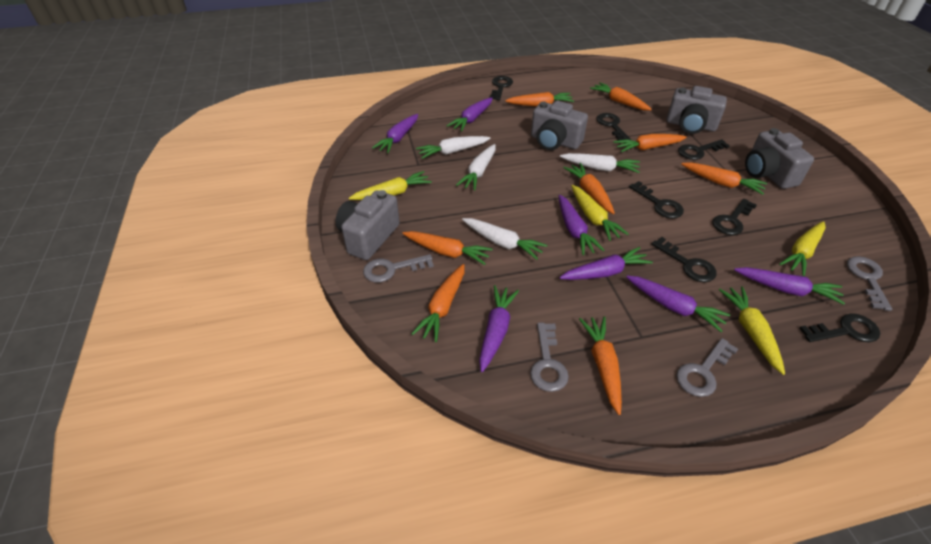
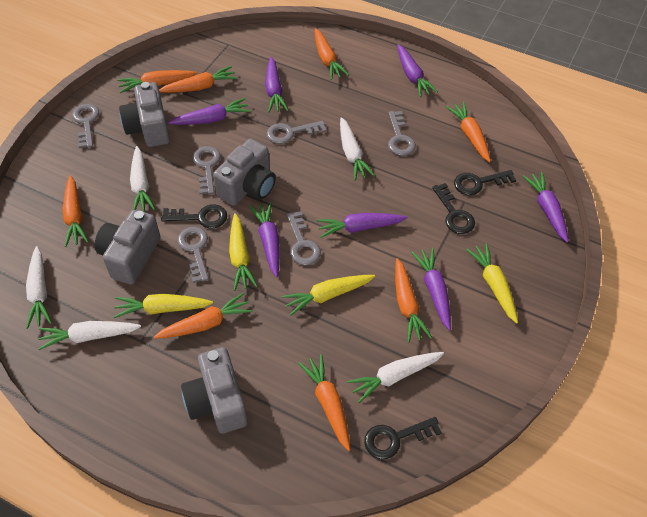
black key: [489,76,513,100] [596,113,631,140] [629,181,684,219] [651,237,717,282] [678,139,730,160] [712,199,757,235] [799,313,880,342] = 7 -> [161,204,227,228] [364,417,442,459] [432,183,475,234] [454,170,516,195] = 4
grey key: [363,254,434,283] [530,323,569,392] [676,338,738,397] [847,256,892,311] = 4 -> [72,104,99,148] [177,227,209,283] [193,146,221,194] [266,121,326,144] [286,211,321,265] [388,111,416,156] = 6
white carrot: [416,136,490,159] [456,144,496,191] [462,218,547,260] [560,153,640,173] = 4 -> [26,246,52,329] [38,321,141,350] [130,146,155,212] [340,117,375,181] [347,352,444,403] = 5

